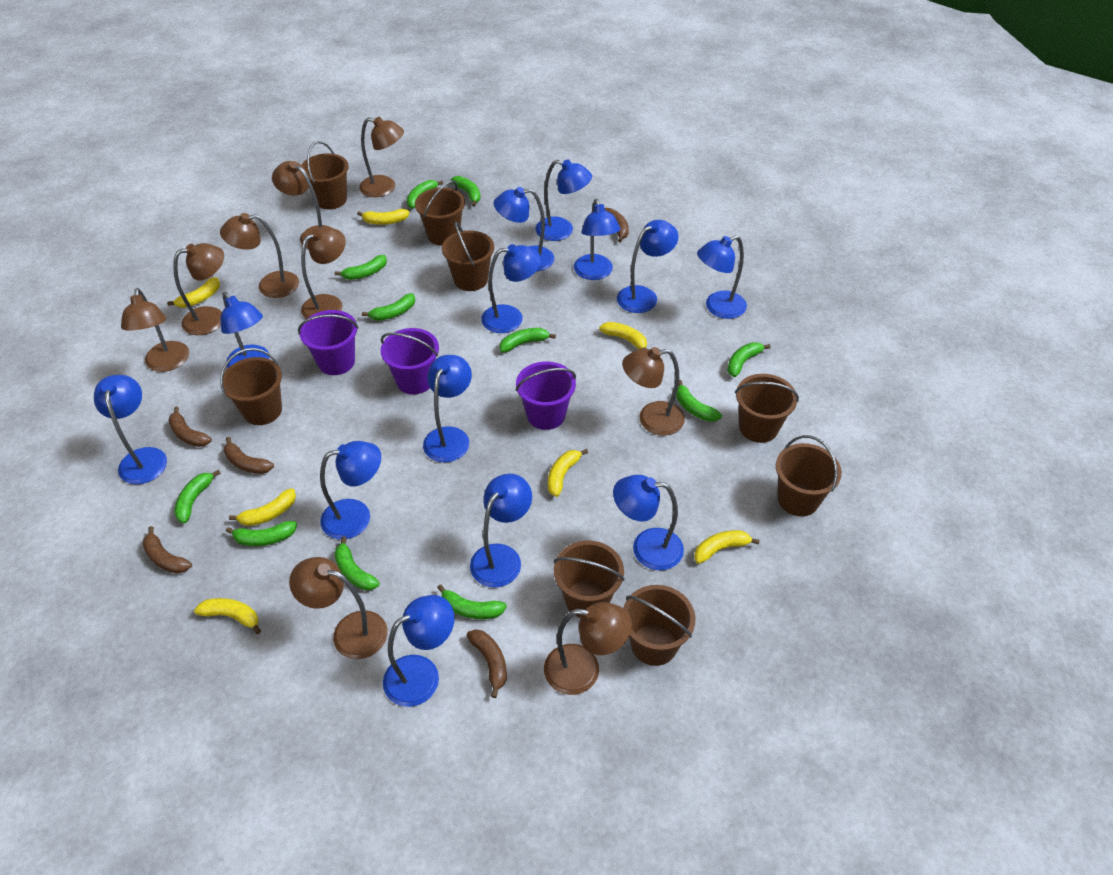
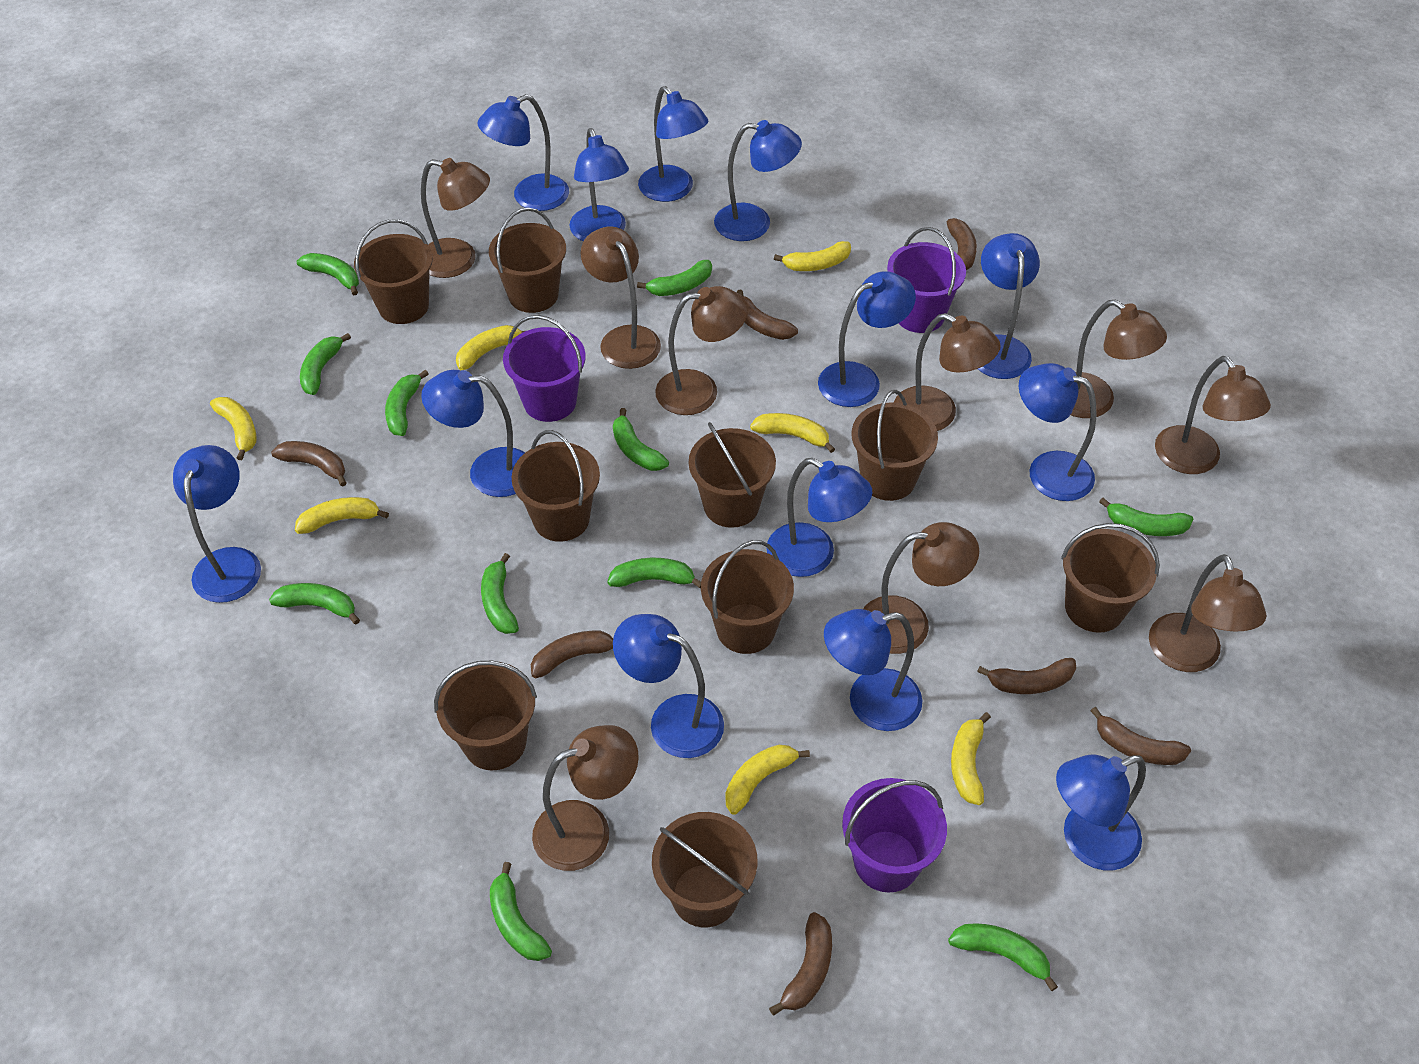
brown banana: [142,526,192,574] [168,407,212,447] [224,437,274,474] [466,629,507,698] [605,208,629,242] = 5 -> [271,441,347,487] [531,631,613,678] [737,290,798,340] [769,912,832,1016] [947,218,977,270] [977,658,1076,694] [1090,707,1191,765] = 7
brown bucket: [220,348,282,425] [301,141,349,209] [415,180,465,246] [442,222,494,291] [554,541,624,618] [624,585,695,666] [735,374,799,443] [776,435,842,516] = 8 -> [354,219,433,324] [434,661,537,770] [489,207,566,313] [512,430,600,542] [652,812,758,927] [689,422,776,528] [701,540,794,654] [852,390,938,501] [1061,523,1160,633] = 9

